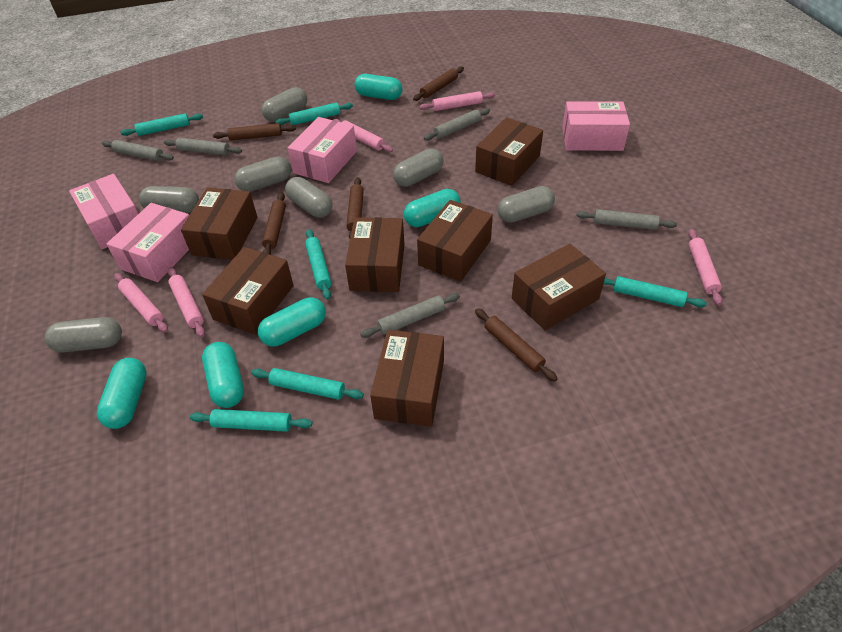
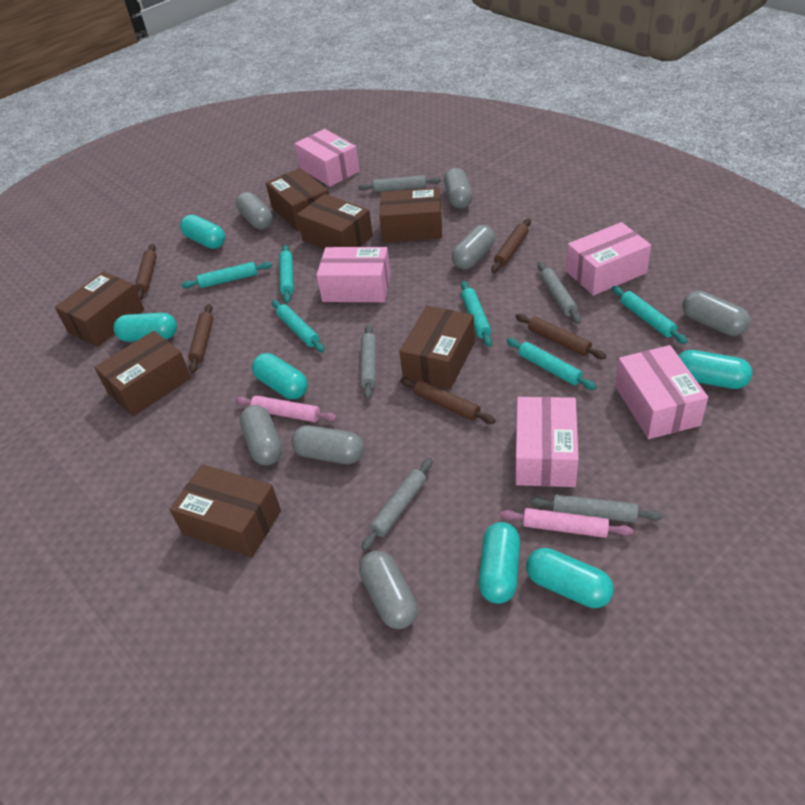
pink box: [69,174,139,249] [107,203,189,282] [288,117,357,183] [562,101,630,151] = 4 -> [294,129,360,187] [316,247,391,302] [515,397,579,487] [566,222,651,296] [615,345,708,439] = 5
pink rolling pin: [114,273,168,333] [168,267,205,337] [333,119,393,153] [419,91,495,111] [688,229,723,306] = 5 -> [235,395,337,422] [500,508,633,538] = 2
turquoise capsule: [97,358,147,429] [202,342,244,408] [258,297,326,347] [354,74,403,100] [404,189,461,227] = 5 -> [113,313,177,342] [180,215,225,249] [252,353,308,399] [478,522,520,604] [526,548,614,608] [678,350,752,389] = 6

